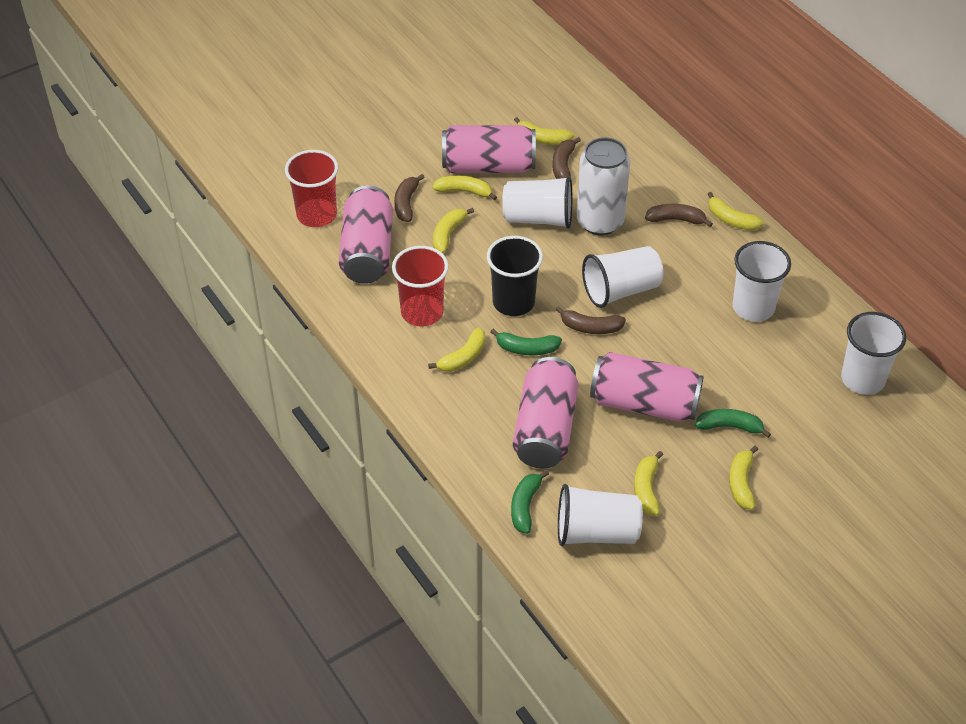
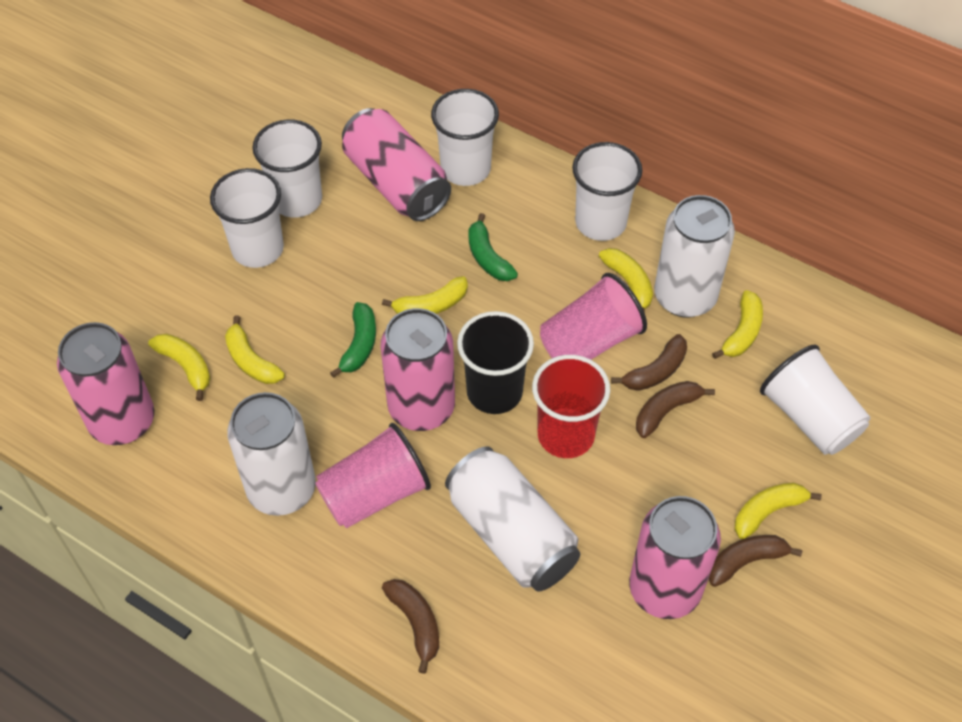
green banana: [490,329,562,355] [511,470,549,534] [695,409,771,438] = 3 -> [330,302,376,378] [468,213,518,281] = 2
pink cup: none = 0 -> [315,423,431,528] [540,273,647,360] = 2
red cup: [285,150,338,227] [392,246,449,327] = 2 -> [532,355,610,458] = 1
white can: [576,137,630,235] = 1 -> [227,392,316,516] [445,446,580,592] [654,195,735,318] = 3
yellow banana: [428,328,486,372] [432,175,497,201] [433,208,474,253] [514,117,574,145] [634,451,663,516] [708,192,764,231] [729,446,758,510] = 7 -> [148,334,211,401] [225,315,285,384] [382,276,468,314] [599,248,653,311] [712,290,763,359] [735,482,822,539] = 6

